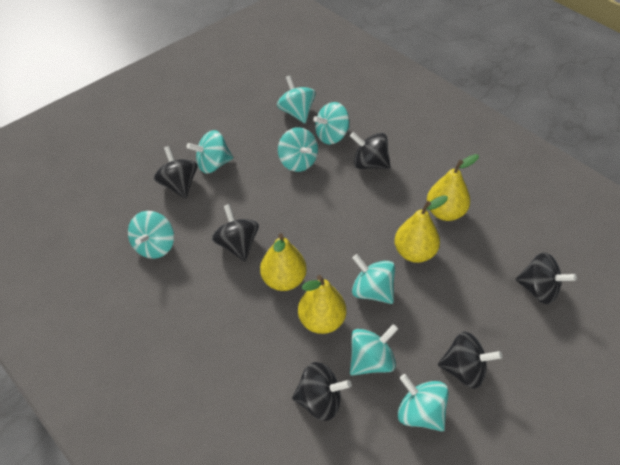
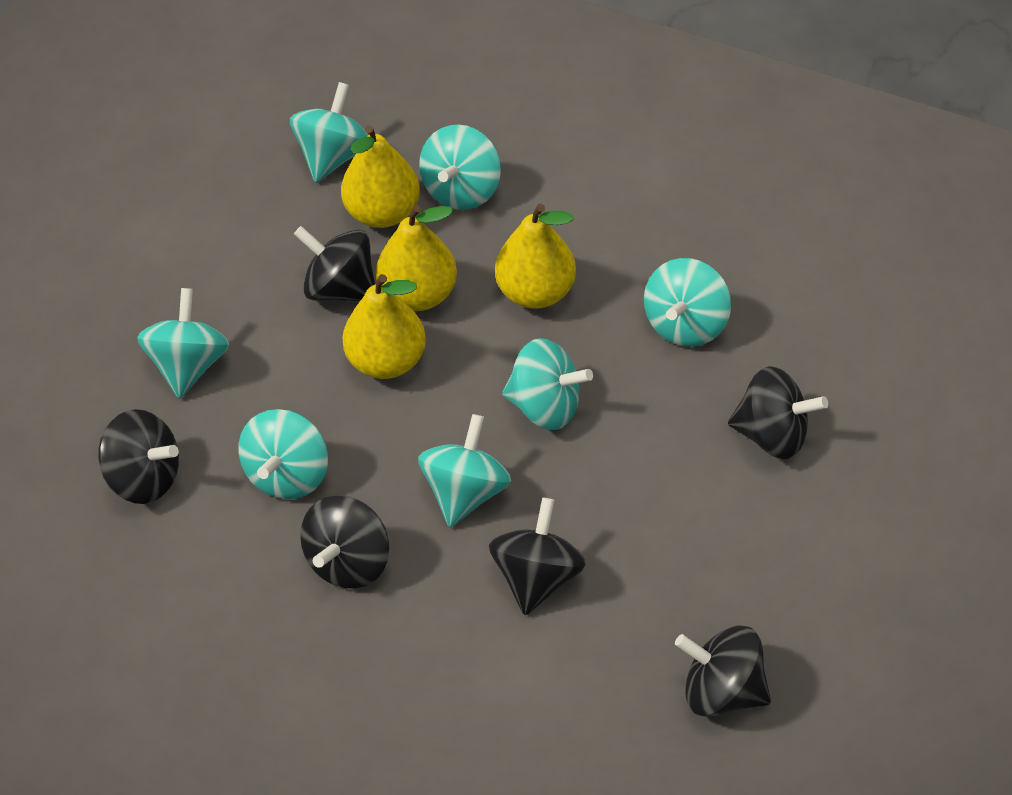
turquoise spinning top: [128,211,174,259] [187,130,233,174] [277,75,316,123] [278,127,318,172] [313,102,349,144] [350,324,398,376] [352,254,395,304] [397,374,449,431] = 8 -> [137,288,230,399] [238,409,328,499] [290,82,368,183] [418,414,511,527] [419,124,501,210] [502,338,593,430] [644,258,731,347] = 7

